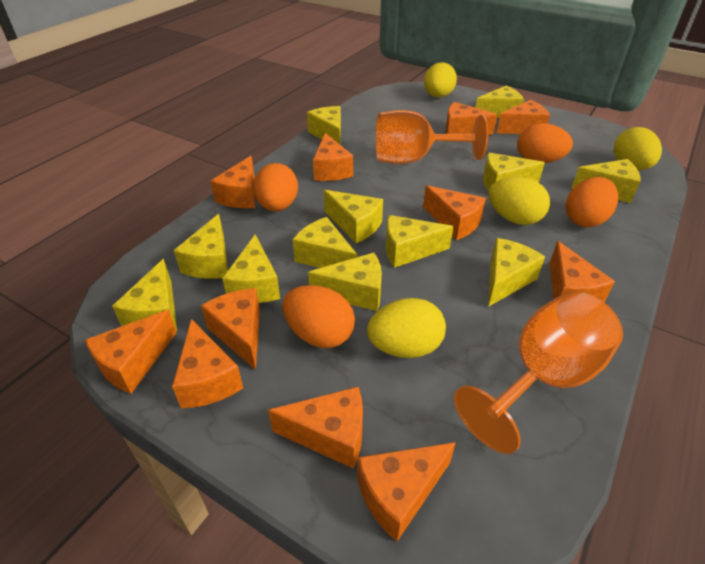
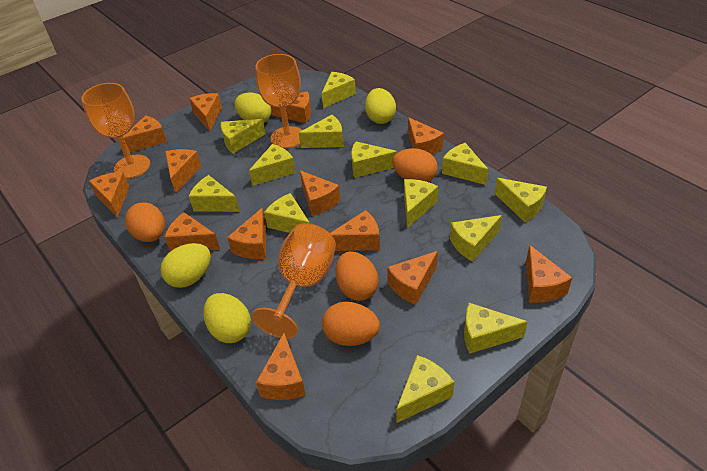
orange cheese: [85,310,177,394] [172,319,243,408] [201,288,260,370] [211,156,255,208] [268,387,363,469] [313,133,353,181] [357,442,456,541] [423,185,486,240] [445,102,498,135] [497,100,550,134] [549,241,615,303] = 11 -> [89,172,129,218] [123,116,167,152] [165,149,201,193] [165,212,220,251] [189,93,222,131] [227,208,266,259] [256,333,306,400] [271,91,311,123] [300,170,341,216] [330,210,380,251] [387,251,438,305] [408,117,444,155] [526,245,572,303] = 13
orange goblet: [376,110,488,164] [454,291,623,454] = 2 -> [81,83,150,179] [252,223,336,339] [256,54,302,148] = 3
yellow cheese: [112,259,177,331] [174,214,228,279] [222,234,280,303] [293,217,357,268] [307,106,341,144] [308,253,382,311] [324,190,383,243] [386,215,454,268] [475,85,524,118] [483,153,545,192] [488,238,545,307] [571,159,641,203] = 12 -> [189,175,240,212] [221,119,266,154] [249,144,295,186] [264,193,310,233] [299,115,343,148] [322,72,356,108] [351,142,397,178] [396,355,454,423] [404,179,438,228] [442,143,488,185] [450,215,502,262] [464,303,528,354] [495,178,547,222] = 13

